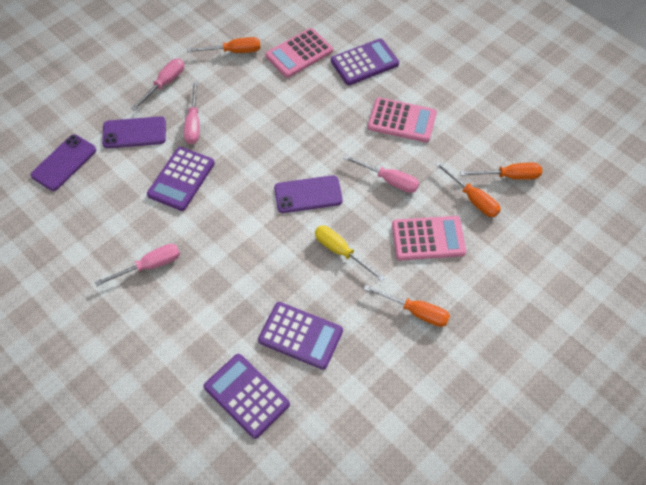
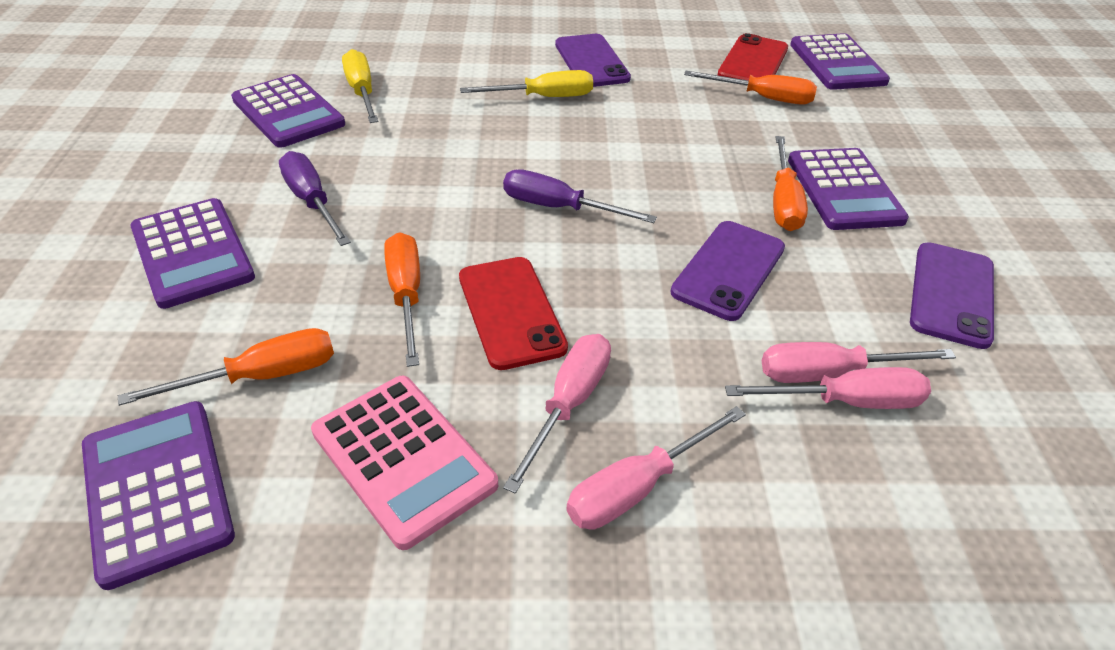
pink calculator: [265,28,333,78] [368,97,437,142] [392,216,466,260] = 3 -> [311,376,498,550] = 1
purple calculator: [147,147,215,211] [204,354,290,439] [258,302,343,370] [331,39,399,85] = 4 -> [82,401,235,590] [130,198,255,309] [231,74,345,148] [788,148,909,230] [790,33,890,90] = 5
purple screwdriver: none = 0 -> [279,151,351,246] [503,169,657,223] = 2
red phone: none = 0 -> [459,257,568,370] [718,33,788,80] = 2
yellow screwdriver: [315,226,385,282] = 1 -> [342,49,378,123] [460,70,593,97] = 2

